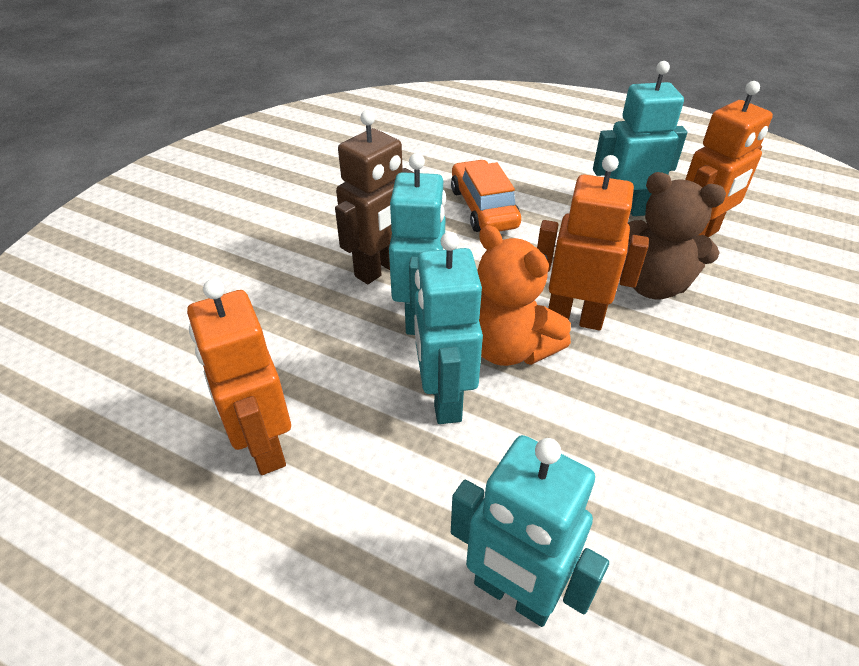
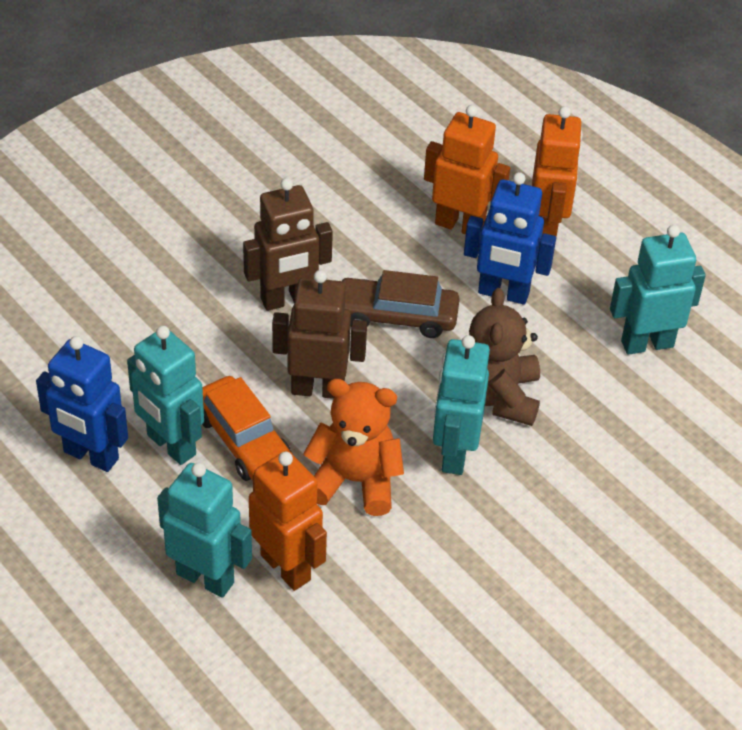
blue robot: none = 0 -> [36,336,128,472] [464,172,556,305] = 2
brown car: none = 0 -> [340,270,460,338] = 1
brown robot: [335,110,414,284] = 1 -> [243,178,333,311] [272,270,367,399] = 2

